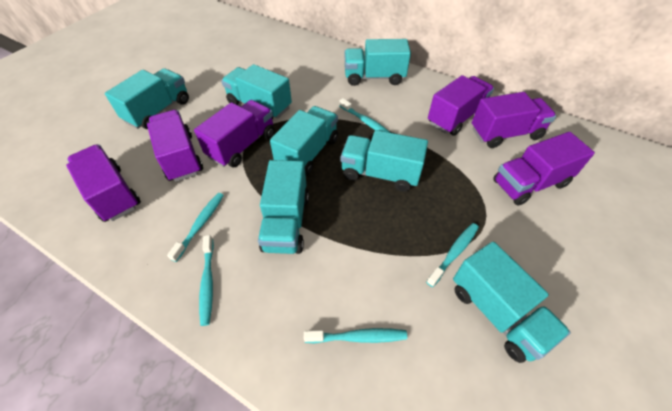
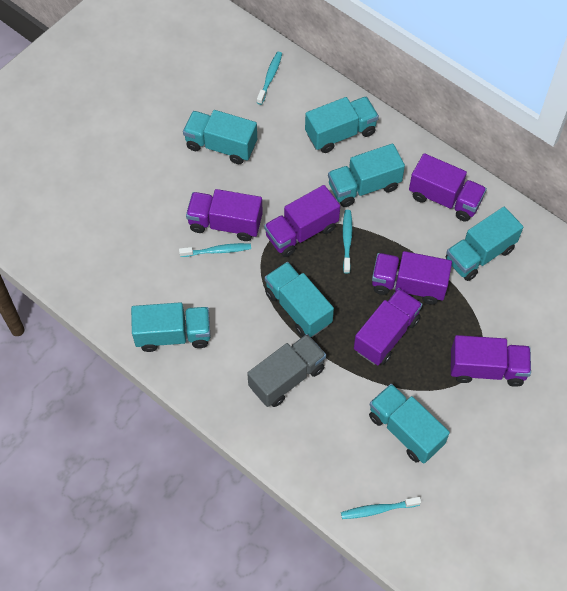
grey truck: none = 0 -> [247,334,326,407] = 1
turquoise toothbrush: [167,193,224,262] [199,235,214,326] [304,328,407,344] [339,98,390,133] [426,223,479,287] = 5 -> [179,243,251,257] [257,52,282,105] [341,497,421,519] [343,210,352,274] = 4

